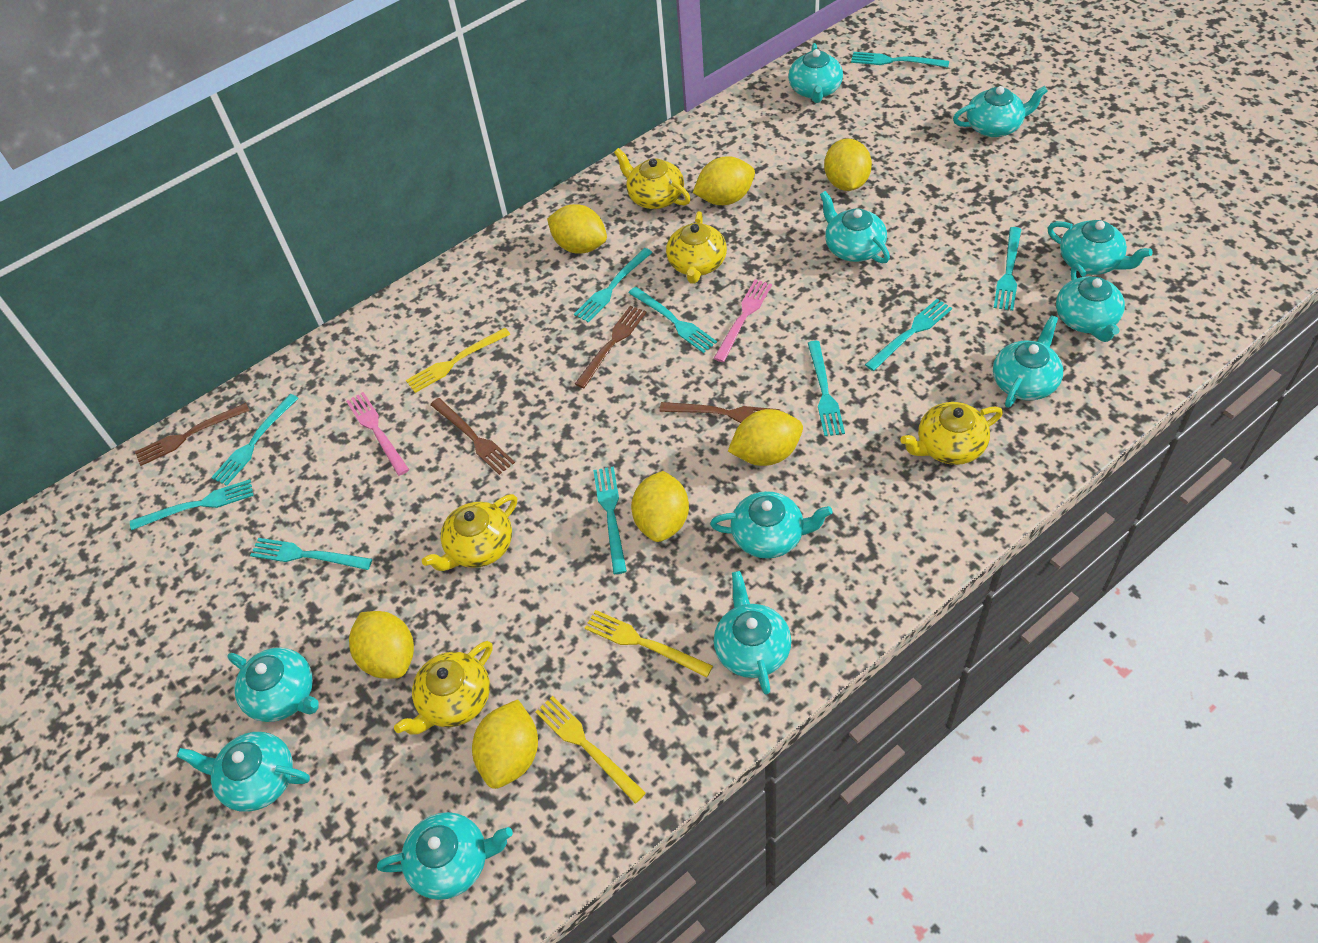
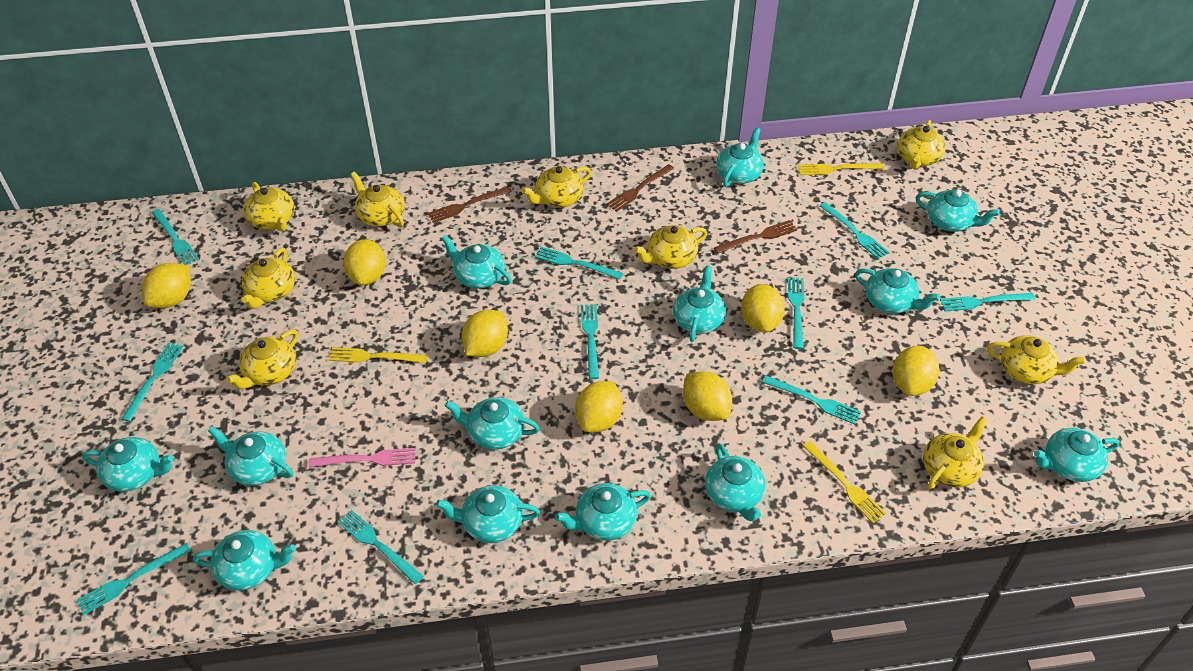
brown fork: [135,403,250,466] [430,398,515,475] [575,305,646,388] [659,402,780,423] = 4 -> [428,187,512,223] [606,164,674,212] [714,220,798,254] = 3
pink fork: [346,392,409,476] [713,279,772,362] = 2 -> [309,448,415,467] = 1
turquoise teapot: [177,732,310,812] [227,648,319,722] [377,812,513,900] [710,491,833,559] [714,571,791,695] [788,43,843,103] [820,191,890,263] [953,86,1048,137] [993,315,1063,408] [1047,220,1153,275] [1056,264,1125,342] = 11 -> [82,437,174,492] [193,530,296,591] [208,426,293,486] [436,485,540,543] [441,235,512,289] [445,397,540,450] [555,483,651,540] [673,265,726,342] [705,443,765,521] [716,128,764,187] [855,268,940,314] [916,190,1000,232] [1034,428,1120,482] = 13
yellow teapot: [394,641,493,734] [422,494,517,571] [614,148,691,209] [666,211,727,284] [900,402,1003,465] = 5 -> [226,329,298,389] [241,248,295,309] [244,182,294,231] [350,172,405,227] [522,166,591,207] [634,225,707,269] [897,120,945,169] [923,416,987,490] [986,335,1085,384] = 9

